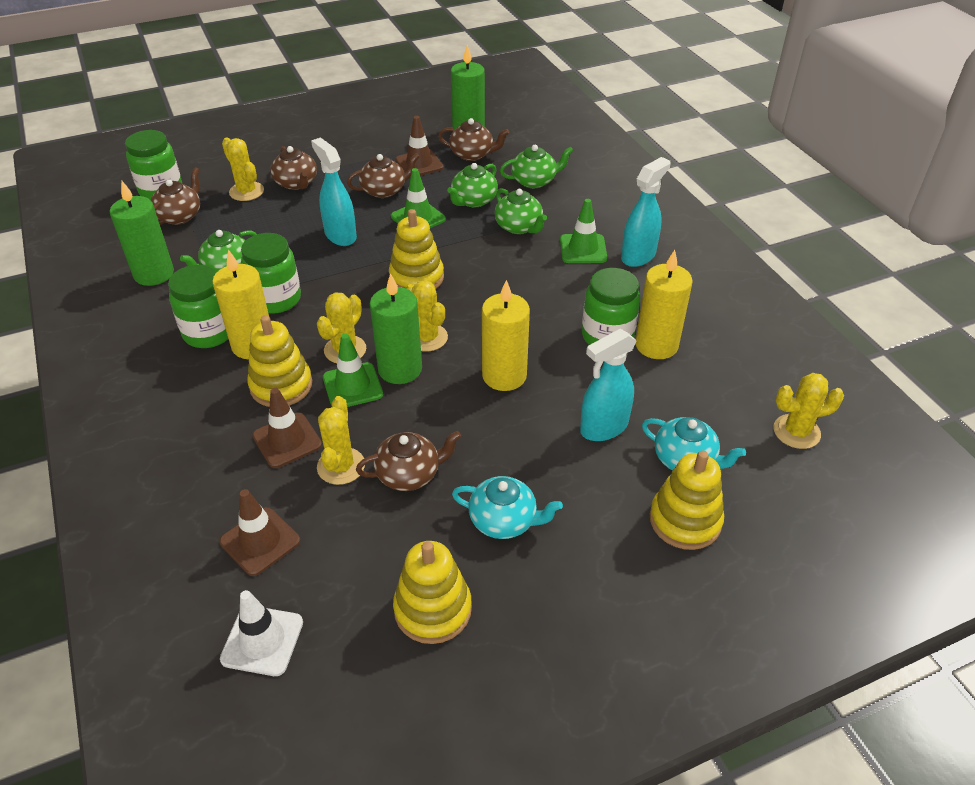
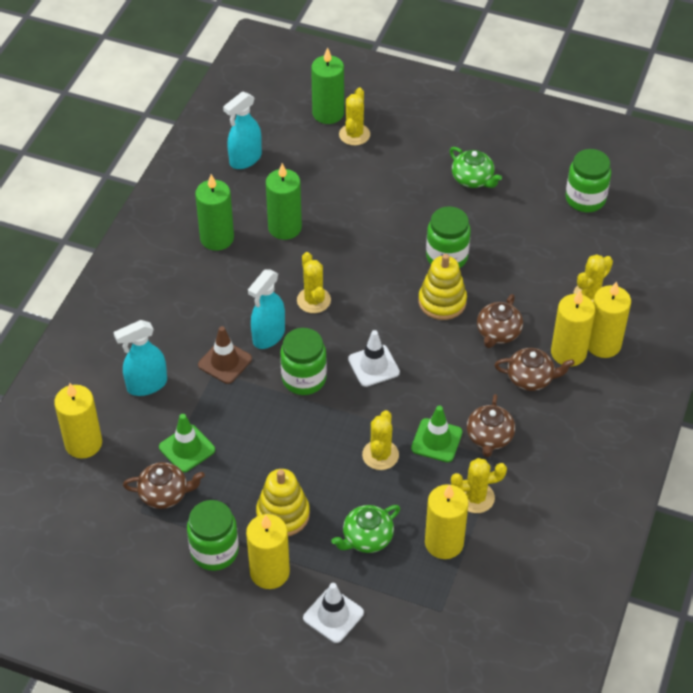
brown teapot: [151,167,200,225] [271,146,317,190] [347,153,420,198] [356,431,461,491] [438,118,509,161] = 5 -> [123,462,205,509] [467,394,515,457] [477,294,523,348] [494,348,574,391] = 4
brown traffic cone: [220,489,300,576] [252,388,322,468] [395,116,444,176] = 3 -> [198,326,252,384] = 1
green teapot: [180,230,257,272] [447,163,498,207] [494,188,547,234] [500,145,573,188] = 4 -> [331,505,400,553] [450,147,502,188] = 2
green traffic cone: [323,333,383,407] [391,168,446,228] [560,199,607,263] = 3 -> [159,414,215,473] [411,405,462,462] = 2
turquoise teapot: [452,476,563,539] [642,417,746,471] = 2 -> none = 0
white traffic cone: [220,590,303,676] = 1 -> [303,583,364,643] [348,330,400,387] = 2
yellow candle: [212,249,269,359] [482,280,530,391] [636,250,693,359] = 3 -> [54,383,102,459] [246,514,290,589] [425,484,469,559] [551,291,595,367] [588,281,631,358] = 5
yellow stacking toy: [247,315,312,407] [389,209,444,289] [393,541,472,644] [650,451,724,550] = 4 -> [256,469,310,536] [418,254,467,320] = 2

